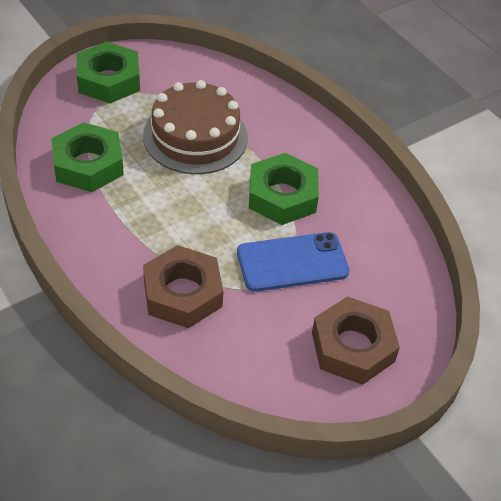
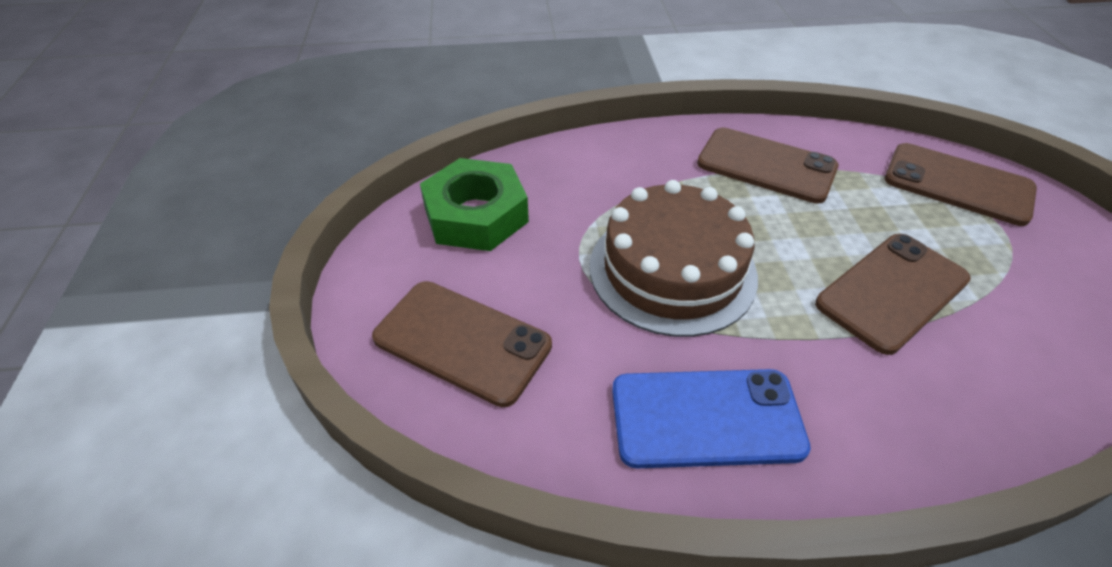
brown nut: [143,245,223,328] [312,296,400,385] = 2 -> none = 0
brown phone: none = 0 -> [372,281,552,407] [697,127,839,204] [815,234,971,355] [884,143,1037,226] = 4
green nut: [51,122,124,192] [77,42,140,103] [249,153,319,225] = 3 -> [420,158,529,251] = 1

